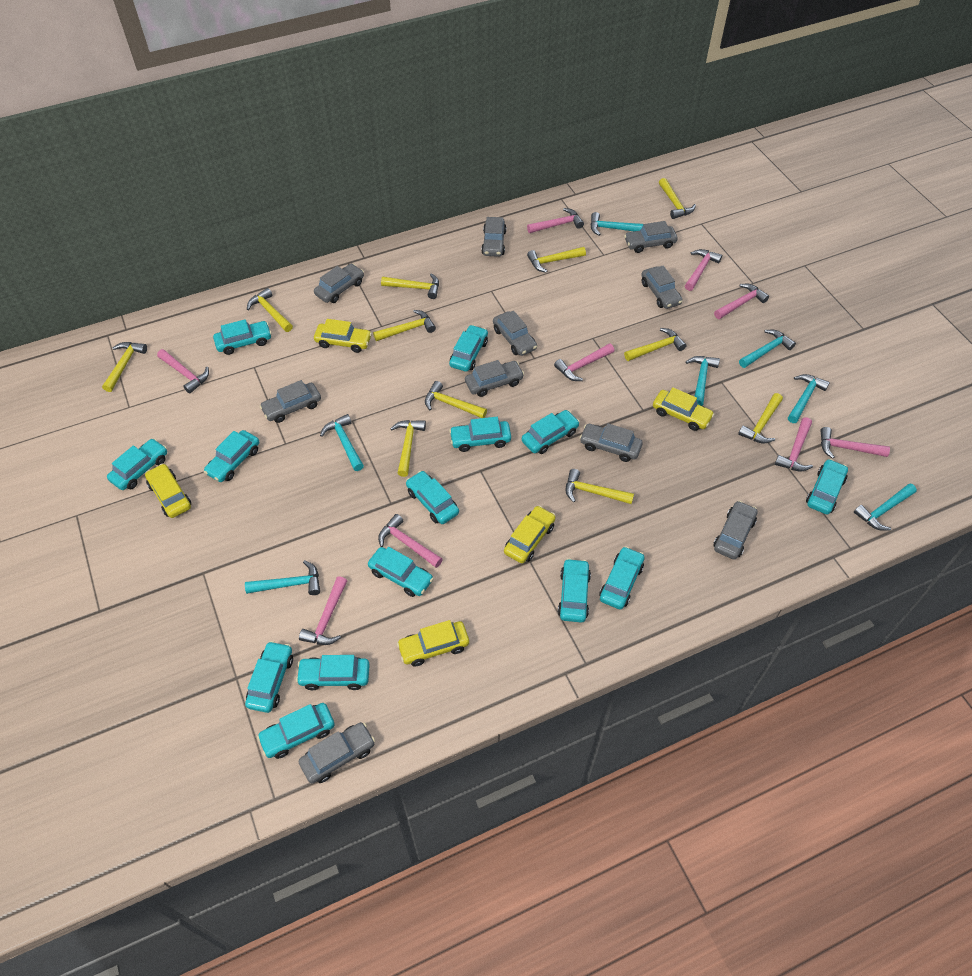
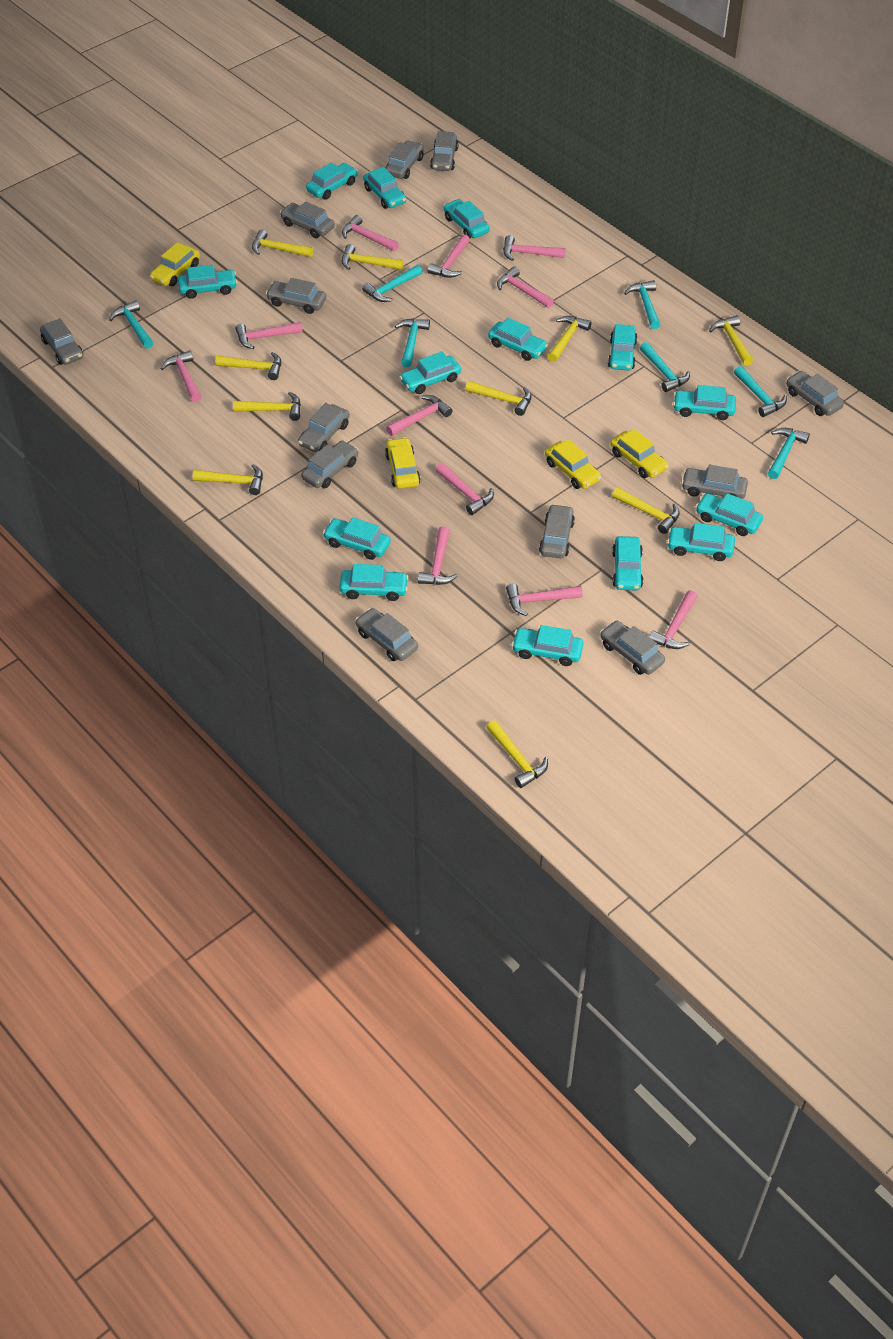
grey car: [260,380,321,423] [299,722,375,783] [314,264,364,303] [465,360,524,397] [481,217,506,257] [493,311,537,356] [580,423,643,462] [624,221,678,253] [641,266,683,309] [713,501,758,560] = 10 -> [40,318,83,365] [266,278,326,314] [280,201,335,238] [298,403,350,452] [301,440,358,488] [355,608,418,661] [385,140,424,179] [430,131,459,171] [539,504,575,558] [600,620,665,675] [681,465,748,499] [786,371,844,416] = 12
pink hammer: [157,349,209,394] [299,576,347,645] [378,514,443,568] [527,208,584,233] [554,343,615,381] [685,249,722,291] [714,284,769,319] [775,417,813,471] [820,427,890,459] = 9 -> [160,350,201,402] [235,322,303,349] [342,215,399,251] [386,395,453,436] [418,526,458,585] [428,234,470,278] [435,463,494,515] [497,266,554,308] [503,235,565,261] [506,583,583,616] [649,590,698,649] = 11
yellow car: [145,464,191,518] [314,319,372,353] [397,620,469,667] [504,505,555,563] [653,388,715,431] = 5 -> [150,242,200,286] [385,437,421,489] [545,439,601,489] [610,429,669,478] = 4
yellow hammer: [102,342,147,392] [247,288,293,332] [373,310,436,341] [381,273,439,299] [390,420,426,477] [425,381,487,418] [527,247,586,273] [565,469,634,504] [624,328,686,361] [659,178,696,219] [738,393,783,444] = 11 -> [193,464,263,495] [215,352,281,380] [233,392,301,421] [252,229,313,257] [341,244,404,270] [465,381,532,416] [486,720,548,788] [548,316,592,362] [612,487,680,534] [709,315,753,366] = 10

